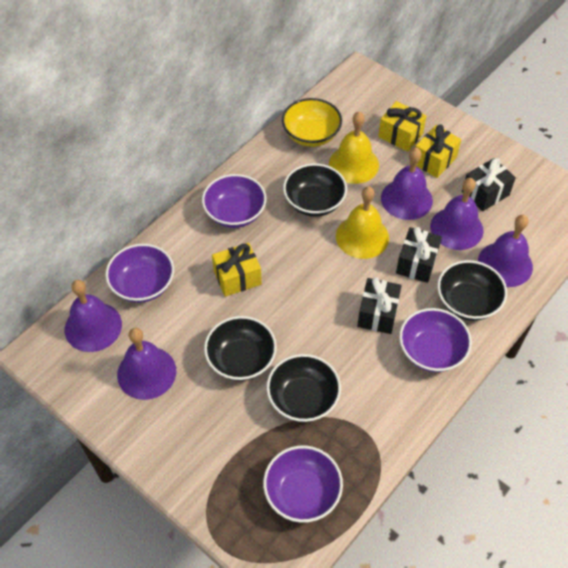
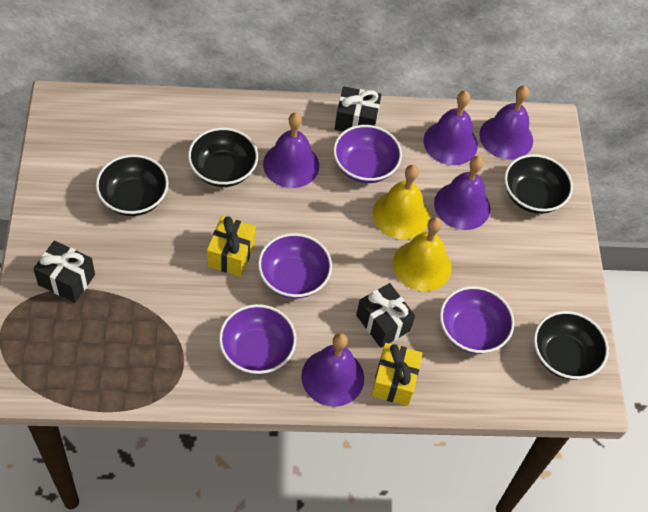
yellow bowl: [282,98,342,147] = 1 -> none = 0
yellow gift: [212,243,262,297] [378,101,426,152] [415,125,461,178] = 3 -> [207,216,256,277] [371,343,422,406] = 2

